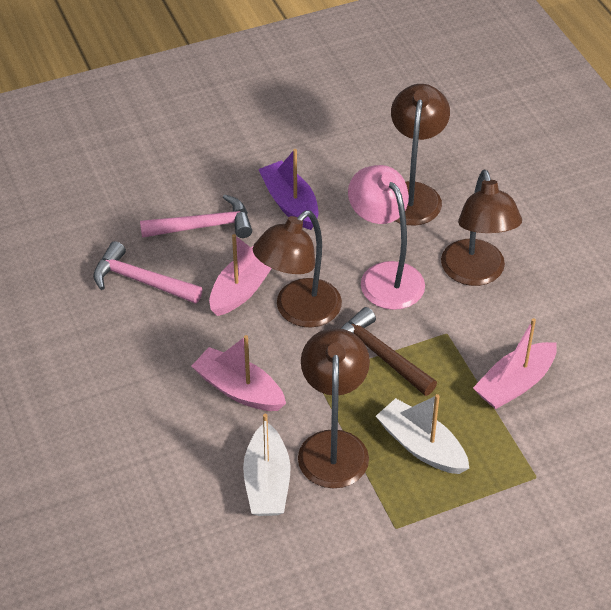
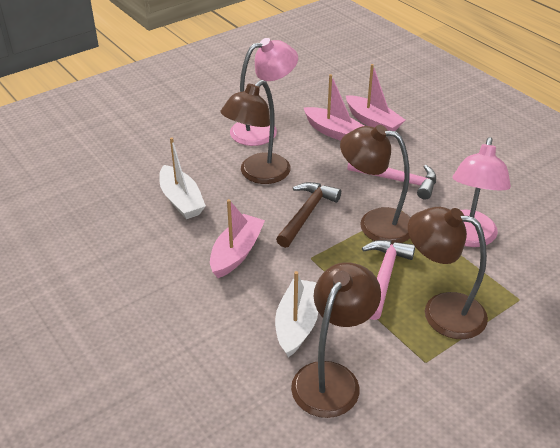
pink lamp: [348,165,425,310] = 1 -> [230,38,298,146] [452,137,511,247] = 2
purple boat: [258,149,318,230] = 1 -> none = 0

